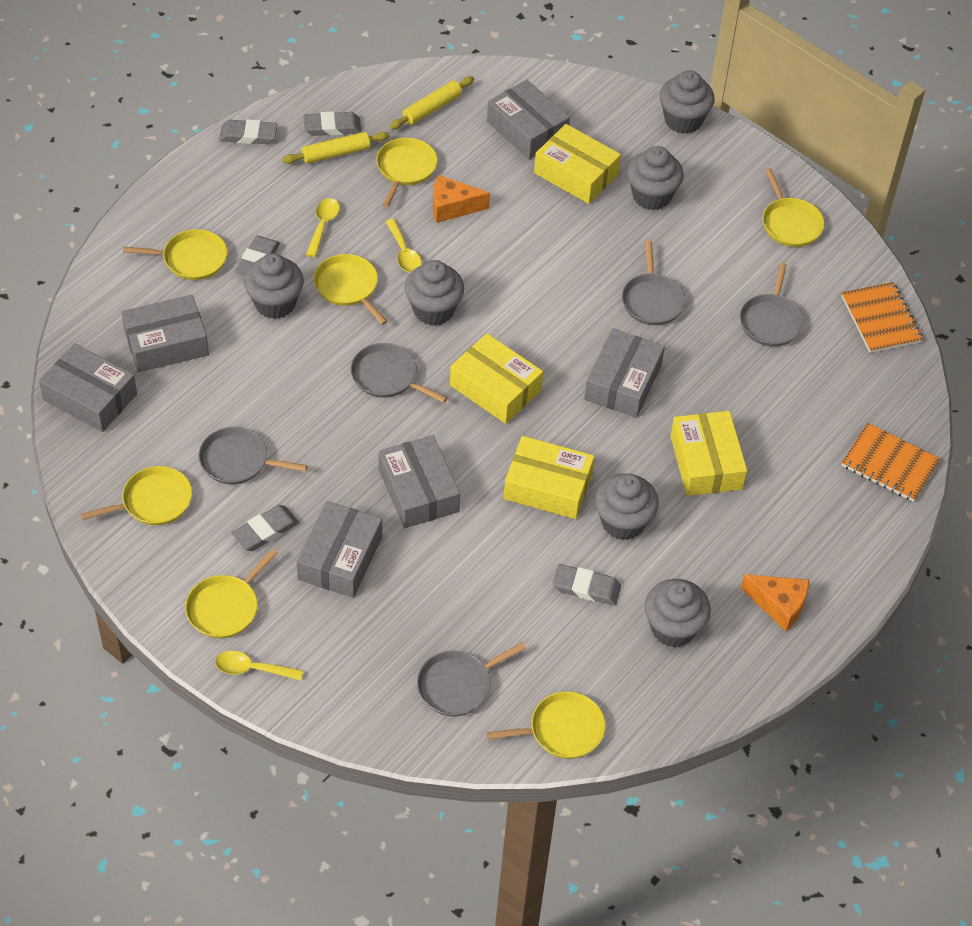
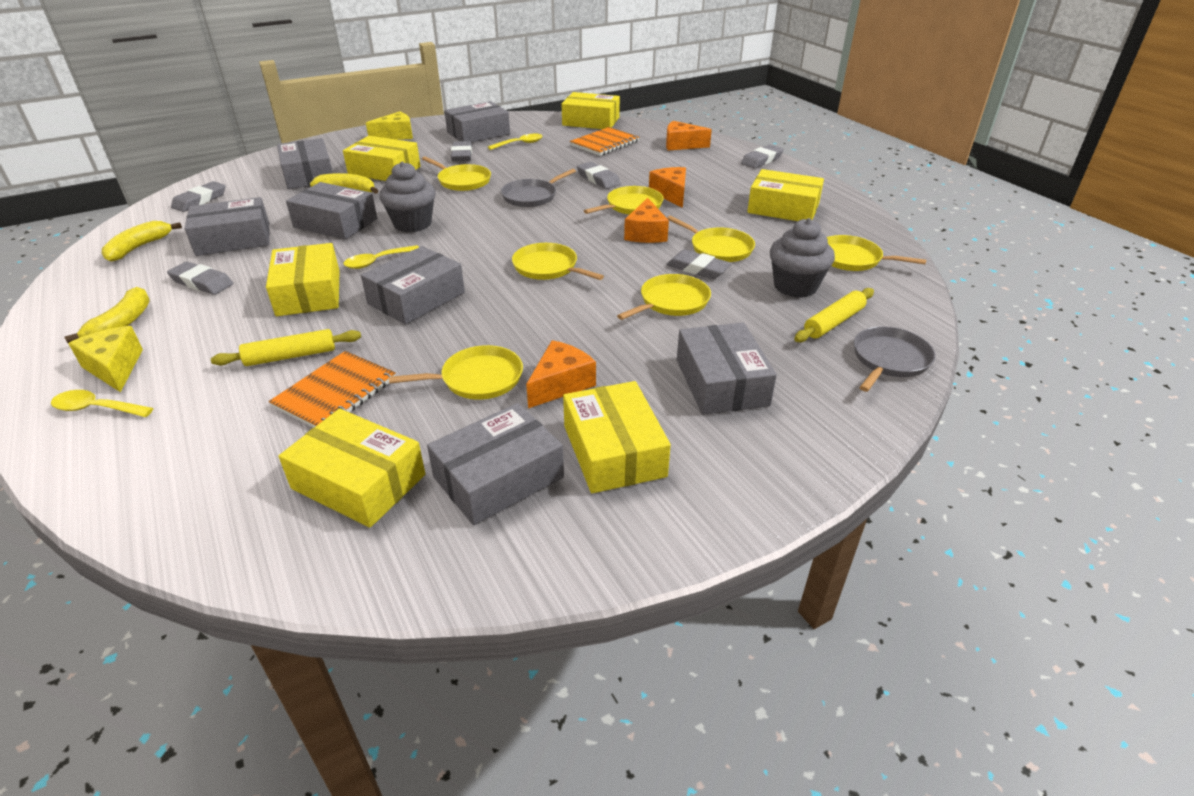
grey box: [39,343,137,432] [121,295,209,372] [297,501,382,598] [378,435,460,528] [487,80,570,160] [584,328,665,418] = 6 -> [185,197,270,256] [277,138,333,189] [286,182,377,240] [361,246,465,325] [427,403,564,525] [444,101,510,143] [677,323,777,415] = 7
grey cupcake: [244,253,304,319] [405,260,464,326] [595,473,659,540] [627,146,684,210] [645,579,711,647] [660,70,714,134] = 6 -> [379,161,436,232] [770,218,835,298] = 2
grey eraser: [219,119,278,144] [231,505,299,551] [235,235,280,276] [303,111,361,136] [552,564,621,605] = 5 -> [167,262,233,295] [171,181,226,212] [451,141,472,161] [577,162,621,189] [666,249,732,279] [741,144,784,169] = 6
grey pan: [199,427,308,484] [351,343,447,403] [417,642,526,716] [622,241,686,325] [740,263,804,346] = 5 -> [501,169,576,207] [854,326,935,392] = 2
orange cheese: [433,175,490,223] [741,574,809,631] = 2 -> [526,340,596,408] [624,198,669,243] [649,167,686,208] [666,121,712,151] = 4
yellow banana: none = 0 -> [64,287,150,343] [102,221,182,262] [310,173,378,194] = 3
yellow box: [450,333,543,424] [504,436,595,519] [534,124,621,204] [670,411,747,496] = 4 -> [266,243,339,316] [279,409,425,528] [343,136,421,181] [562,92,620,129] [563,381,671,493] [747,169,824,221] = 6
yellow cheese: none = 0 -> [68,326,143,392] [366,111,413,140] = 2

